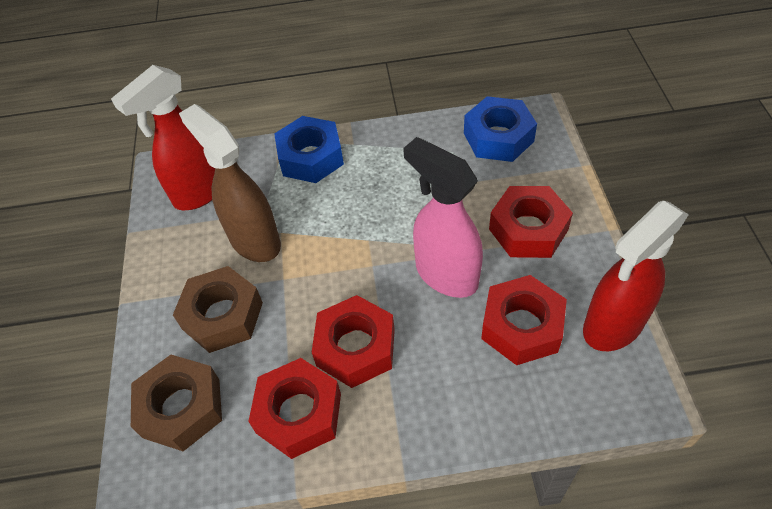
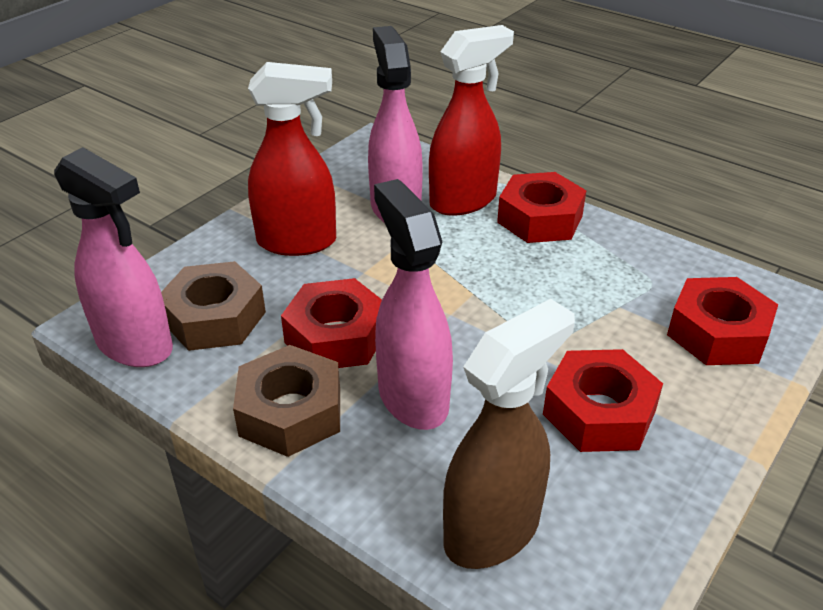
blue nut: [274,116,344,183] [464,96,537,162] = 2 -> none = 0
pink spray bottle: [403,137,483,298] = 1 -> [54,147,173,367] [368,26,423,222] [374,179,453,430] = 3

